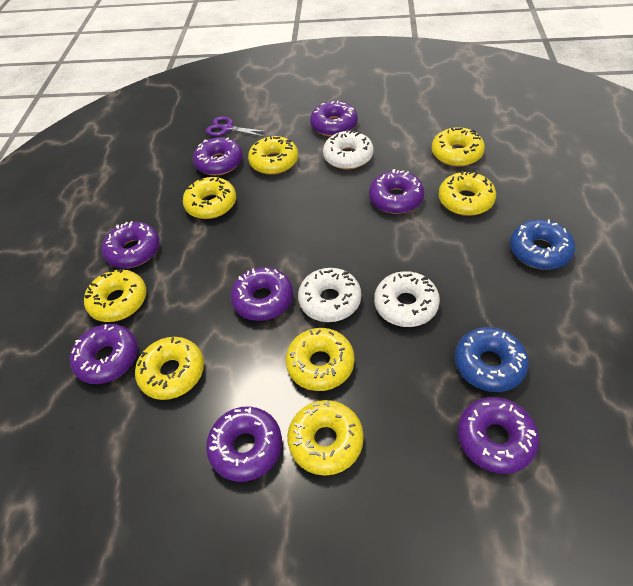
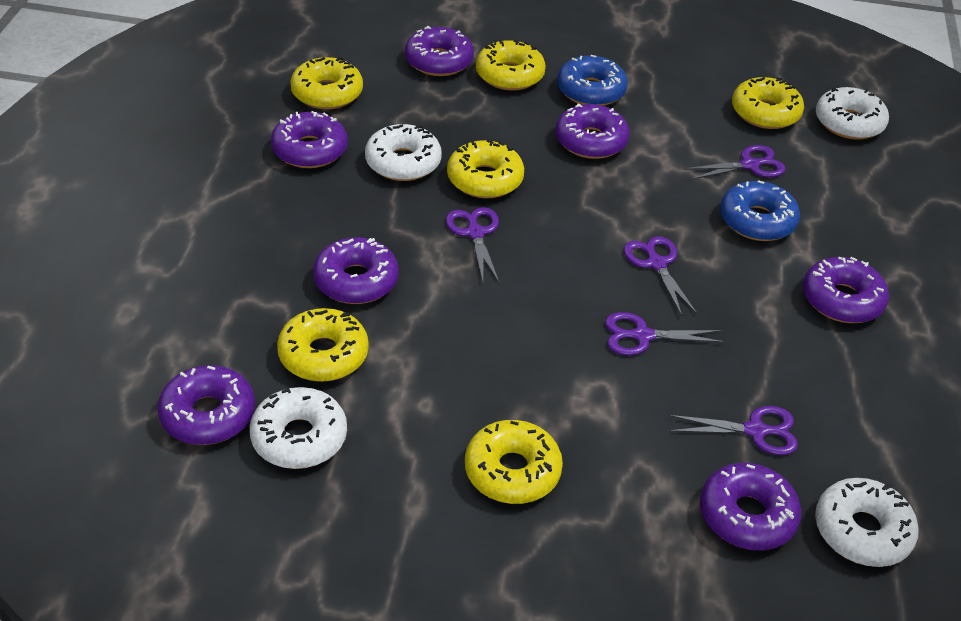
purple donut: [70,324,138,384] [102,221,160,268] [193,137,243,175] [206,406,282,482] [231,267,293,321] [310,101,358,136] [369,169,424,214] [458,397,539,474] = 8 -> [157,365,255,445] [271,111,348,168] [313,237,399,304] [405,26,474,76] [555,103,630,159] [700,463,801,550] [803,257,889,323] = 7
purple scissors: [206,116,269,137] = 1 -> [446,207,500,284] [605,312,725,356] [624,236,697,316] [669,406,798,455] [684,145,785,180] = 5
white donut: [298,268,361,322] [323,129,374,169] [374,271,440,327] = 3 -> [250,387,347,469] [365,124,442,181] [815,478,919,567] [816,87,889,140] = 4
yellow donut: [84,269,147,322] [135,337,204,400] [183,177,236,219] [248,136,298,175] [285,328,355,391] [287,400,364,476] [432,127,485,167] [439,170,496,216] = 8 -> [277,308,369,382] [290,57,363,109] [447,140,524,199] [465,420,563,504] [476,39,546,91] [732,77,804,129] = 6

